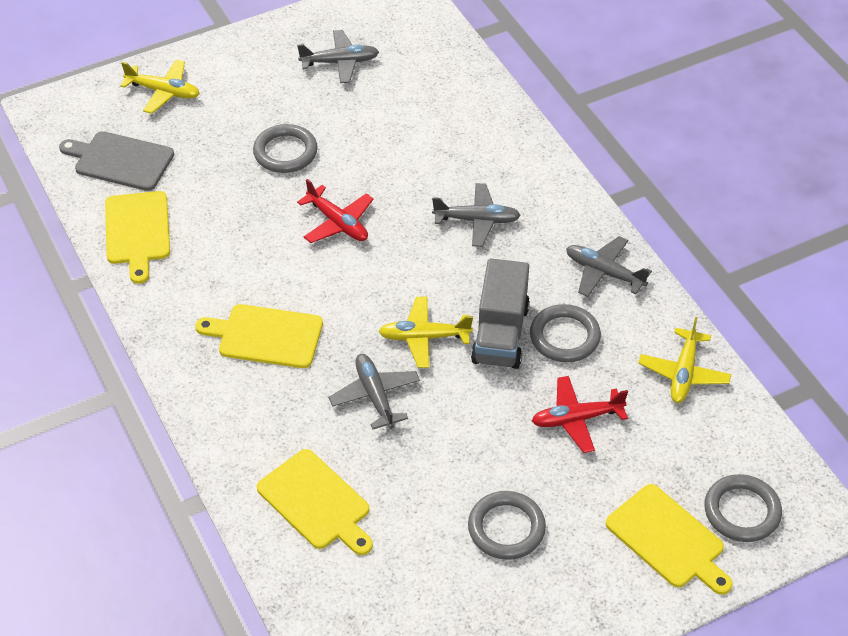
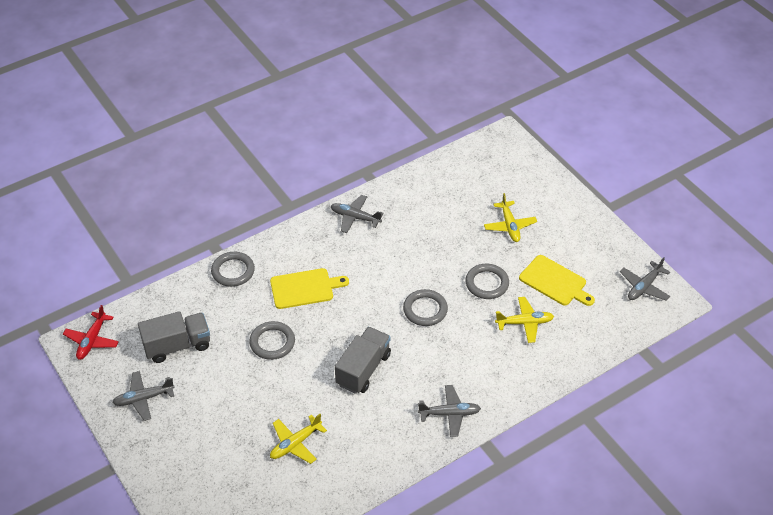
grey cutting board: [59,131,174,191] = 1 -> none = 0
grey truck: [471,258,530,369] = 1 -> [138,311,210,363] [335,327,391,394] = 2
red plane: [297,179,374,243] [532,376,628,453] = 2 -> [63,305,119,360] = 1
yellow cutting board: [105,191,170,284] [195,304,323,368] [257,449,373,555] [606,484,733,595] = 4 -> [270,268,349,309] [519,255,595,306] = 2

